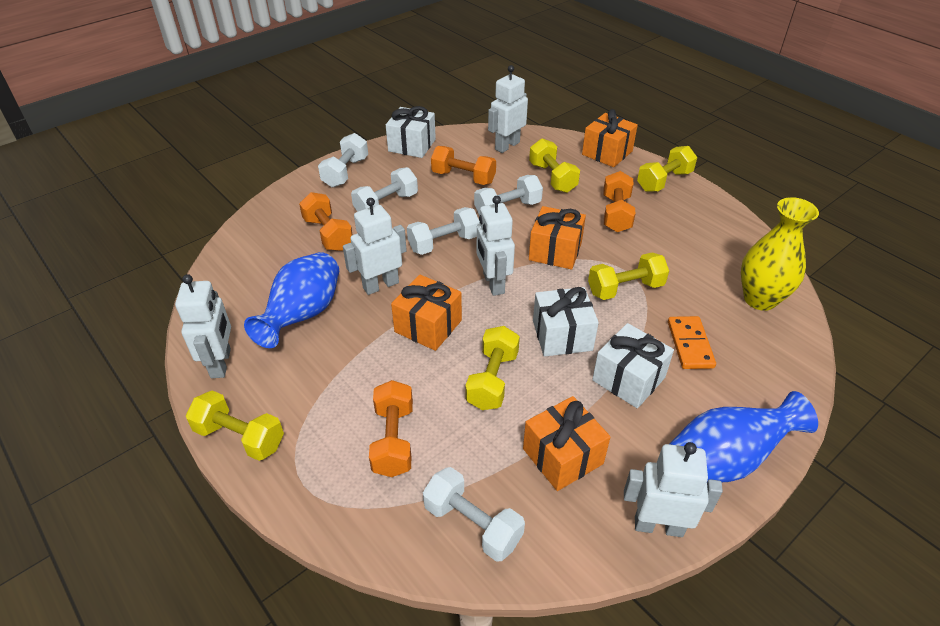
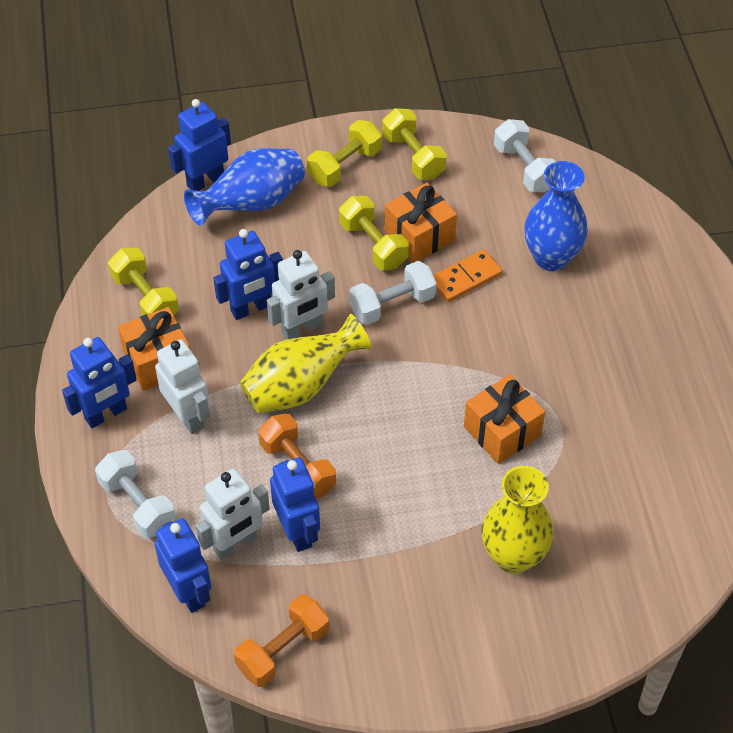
blue robot: none = 0 -> [62,337,137,428] [154,518,211,613] [168,99,231,191] [214,229,283,320] [270,457,320,552] = 5
orange dumbbell: [299,192,353,251] [369,380,413,477] [431,146,496,185] [603,171,636,232] = 4 -> [234,595,330,687] [258,413,336,499] = 2
orange gift: [391,274,462,351] [523,396,610,491] [529,206,586,270] [582,109,638,167] = 4 -> [118,307,190,391] [385,183,457,263] [464,374,545,464] = 3
white dumbbell: [318,133,368,187] [351,167,418,212] [407,207,480,255] [423,467,525,562] [474,175,543,216] = 5 -> [95,450,176,538] [349,261,437,325] [494,119,556,192] = 3
white gift: [386,106,436,158] [533,287,599,357] [592,323,674,408] = 3 -> none = 0
white robot: [175,274,231,378] [343,198,407,295] [477,196,515,296] [488,65,528,153] [624,442,723,537] = 5 -> [155,339,210,434] [196,469,270,560] [267,250,335,340] = 3
yellow dumbbell: [186,391,284,461] [465,326,520,410] [529,138,580,193] [588,252,669,300] [637,146,697,192] = 5 -> [108,247,179,316] [307,120,382,187] [339,196,409,270] [382,108,447,180] = 4
yellow vase: [741,197,819,311] = 1 -> [240,314,371,413] [482,466,554,574] = 2

